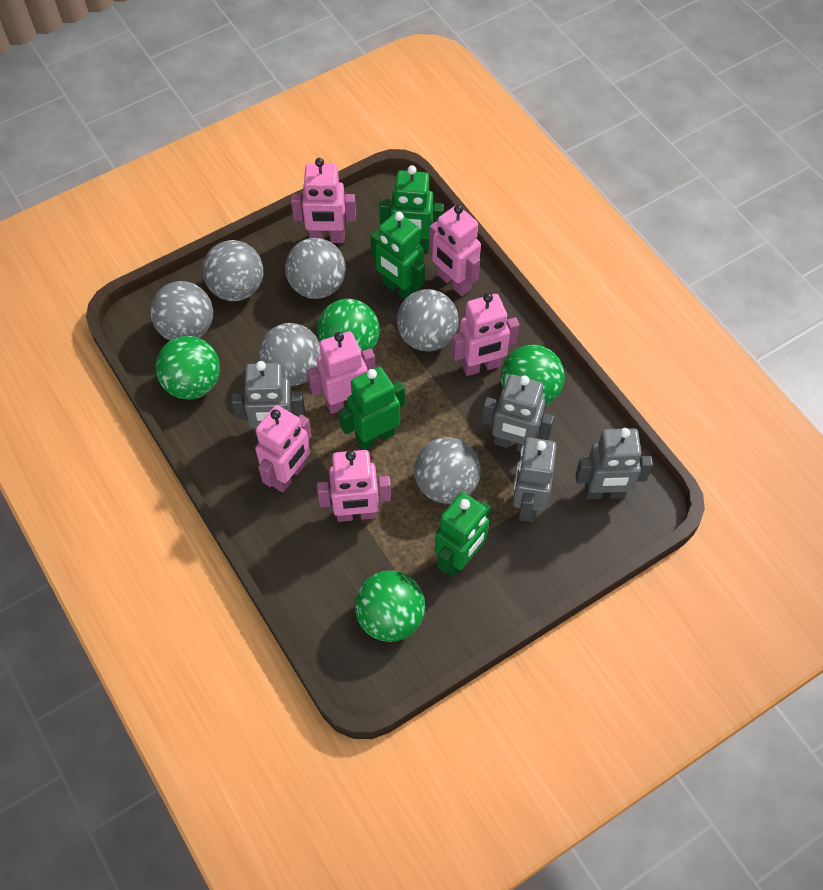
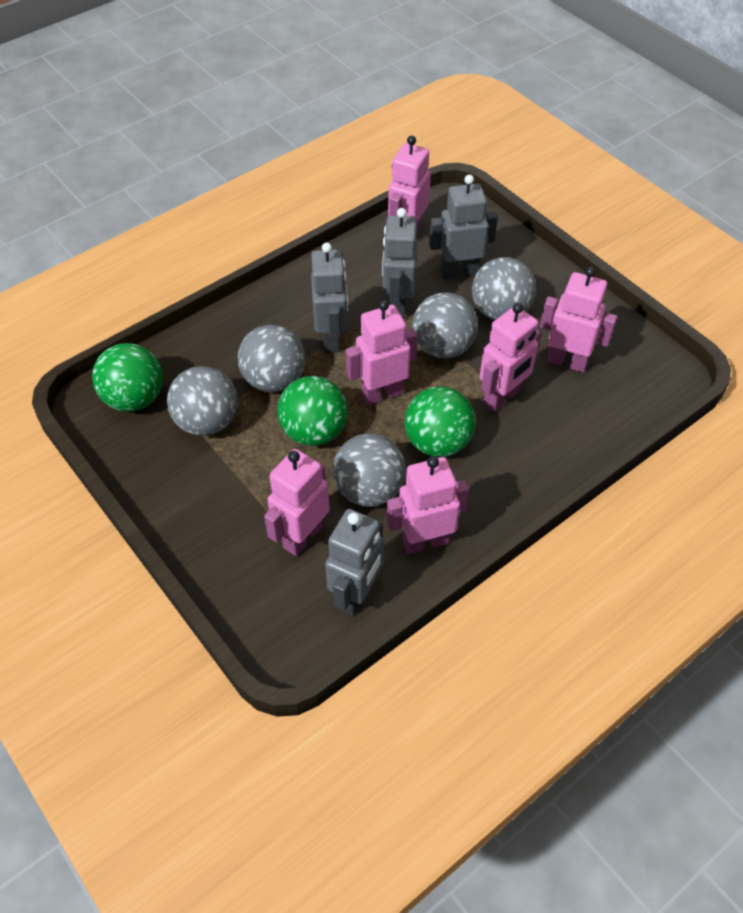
green ball: [155,336,220,399] [317,299,380,356] [355,570,425,642] [501,345,565,406] = 4 -> [92,343,163,412] [277,376,348,446] [405,386,475,457] = 3
green robot: [339,367,405,450] [370,212,425,300] [379,165,444,251] [435,492,491,577] = 4 -> none = 0
grey ball: [150,281,213,341] [202,240,264,301] [259,323,321,386] [285,238,346,299] [397,289,459,351] [414,437,481,504] = 6 -> [167,366,238,436] [238,325,305,392] [333,433,406,507] [412,292,478,359] [472,257,536,320] = 5

